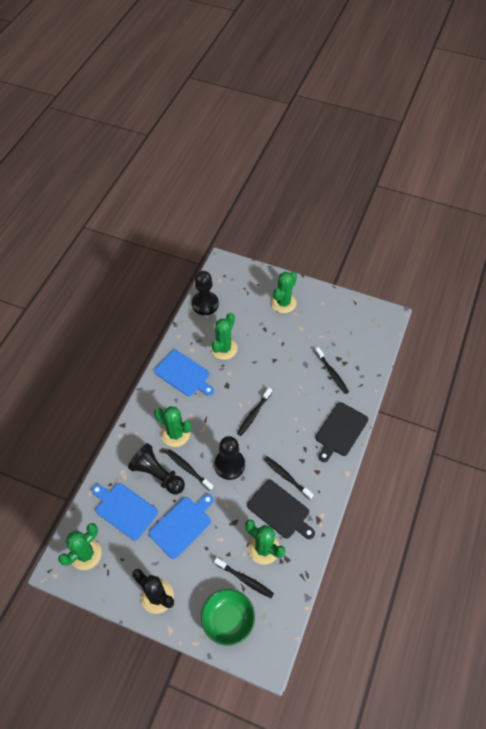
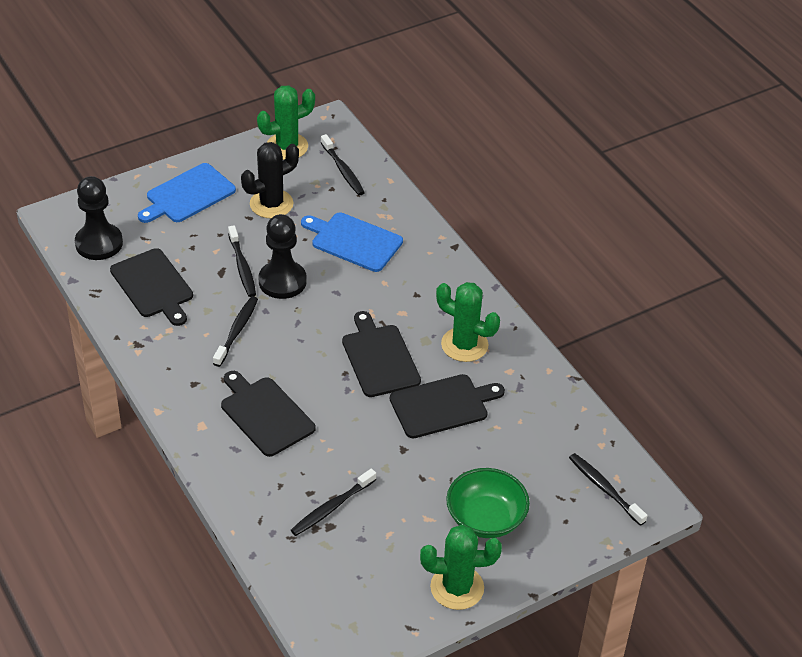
black cutting board: [247,480,315,539] [316,402,368,462] = 2 -> [110,248,193,326] [221,371,316,457] [342,311,421,397] [390,374,505,438] = 4
black pawn: [128,443,185,494] [192,271,219,315] [214,436,245,480] = 3 -> [75,176,123,260] [259,214,306,299] = 2
blue cutting board: [91,483,158,540] [149,494,214,559] [154,350,214,396] = 3 -> [138,163,236,223] [301,212,403,272] = 2
green cactus: [58,523,102,570] [154,406,192,447] [211,313,237,360] [245,519,285,565] [271,272,297,313] = 5 -> [257,85,315,160] [420,525,502,610] [436,282,500,362] = 3

